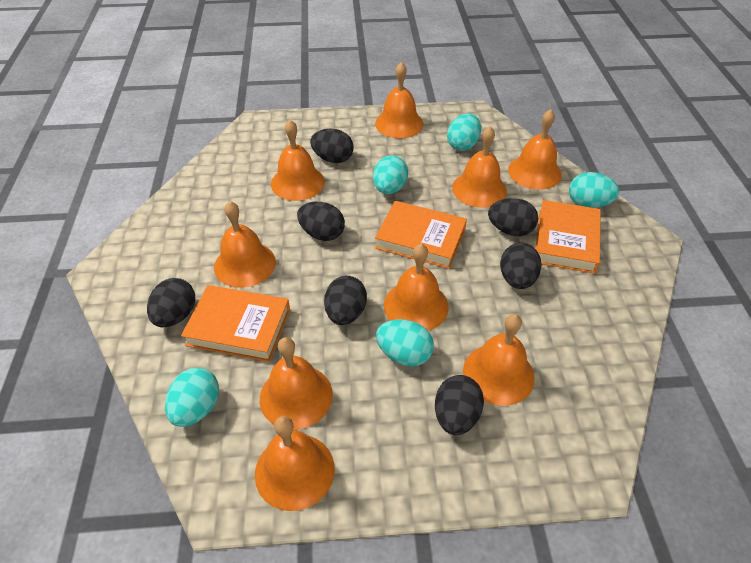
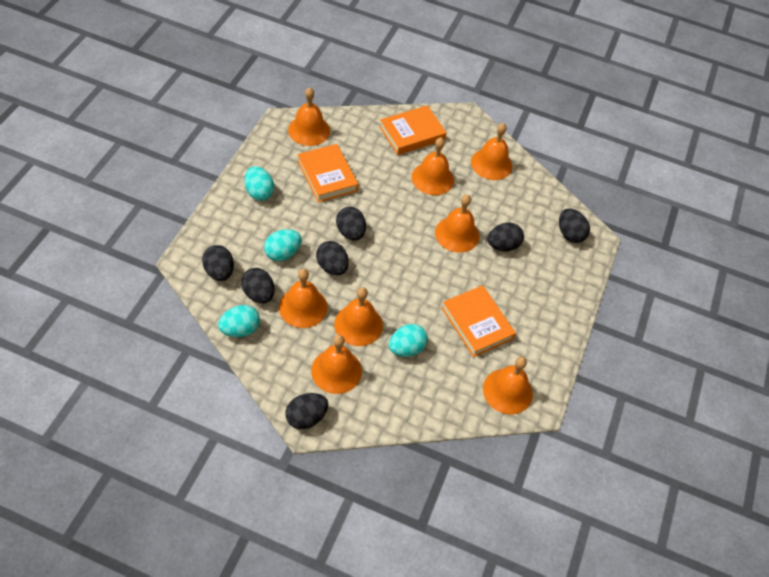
orange bell: [214,201,276,288] [255,416,335,511] [260,337,333,430] [271,120,325,201] [375,62,424,138] [384,244,449,331] [452,126,507,208] [463,314,535,406] [508,109,562,190] = 9 -> [279,269,327,328] [288,88,330,146] [311,335,362,394] [334,287,383,346] [411,138,454,195] [435,195,479,253] [471,123,513,180] [483,357,533,415] = 8
turquoise egg: [165,368,219,427] [373,155,408,194] [376,319,434,366] [447,113,481,151] [569,172,619,208] = 5 -> [218,305,260,337] [245,166,274,201] [264,229,302,261] [389,324,428,357] = 4

